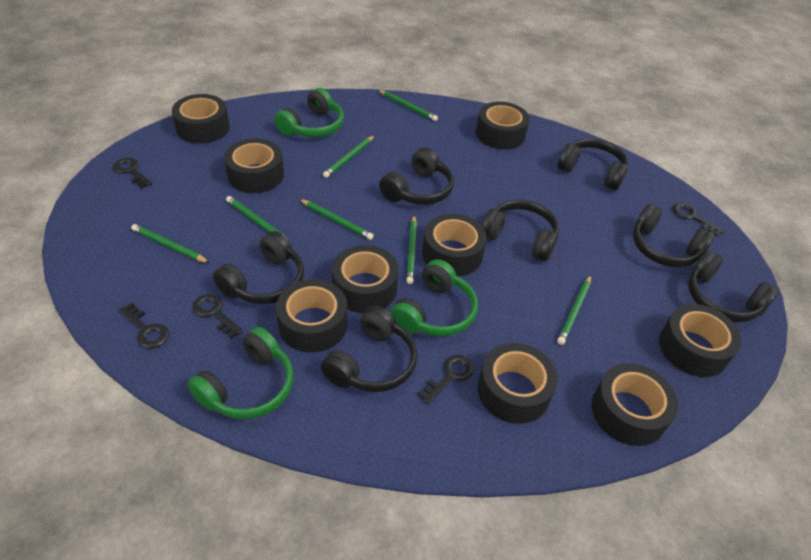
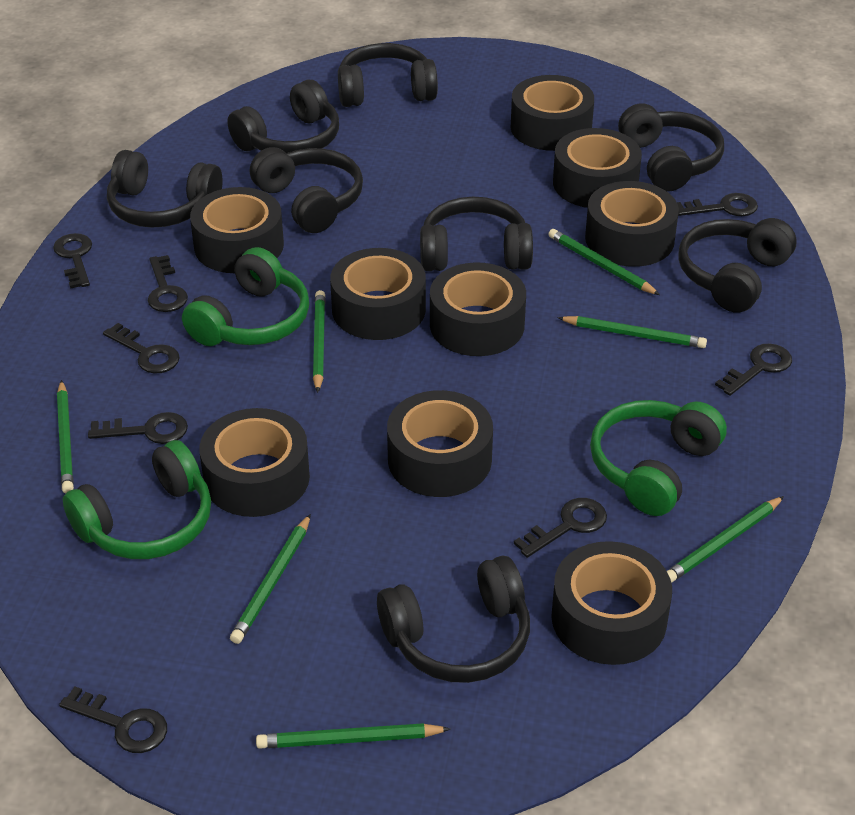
black headphones: [213,231,304,304] [321,305,418,392] [379,147,454,205] [482,200,559,261] [558,138,628,190] [633,204,715,267] [688,250,779,322] = 7 -> [107,150,223,228] [227,79,339,153] [250,147,363,233] [338,43,438,107] [377,556,530,683] [420,197,533,271] [618,103,724,191] [678,218,796,313] = 8
black key: [113,158,152,189] [119,302,169,348] [193,294,243,339] [418,355,474,404] [673,203,724,236] = 5 -> [53,233,92,289] [59,687,167,753] [88,412,188,444] [103,323,180,374] [148,255,188,312] [514,498,607,558] [677,193,758,216] [715,344,792,396] = 8

